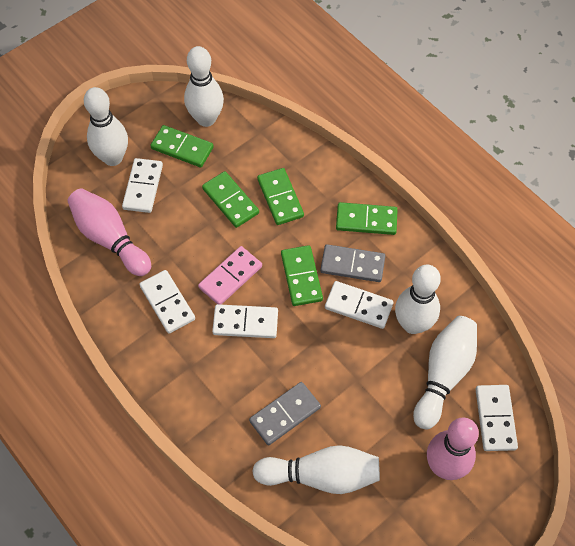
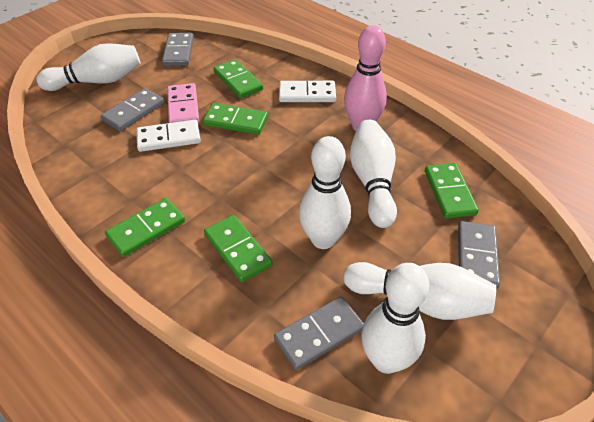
grey domino: [249,382,321,445] [320,244,385,282] = 2 -> [101,88,164,131] [162,33,194,66] [274,297,364,370] [458,221,500,289] = 4
pink bowling pin: [67,188,151,276] [427,418,479,480] = 2 -> [344,25,387,131] = 1
white domino: [122,158,163,213] [139,270,195,333] [212,304,278,338] [325,281,393,329] [475,385,518,451] = 5 -> [136,120,201,152] [279,81,336,102] = 2

